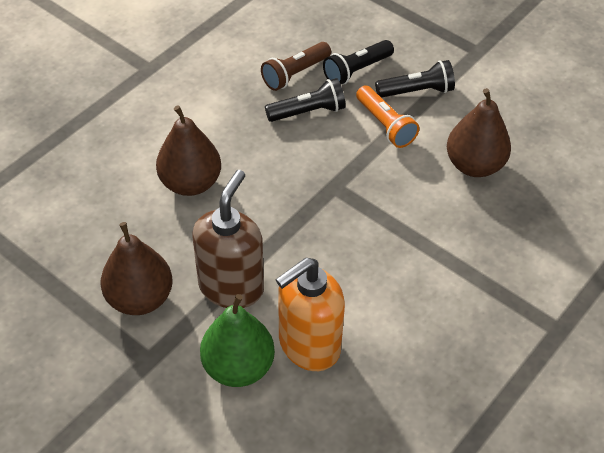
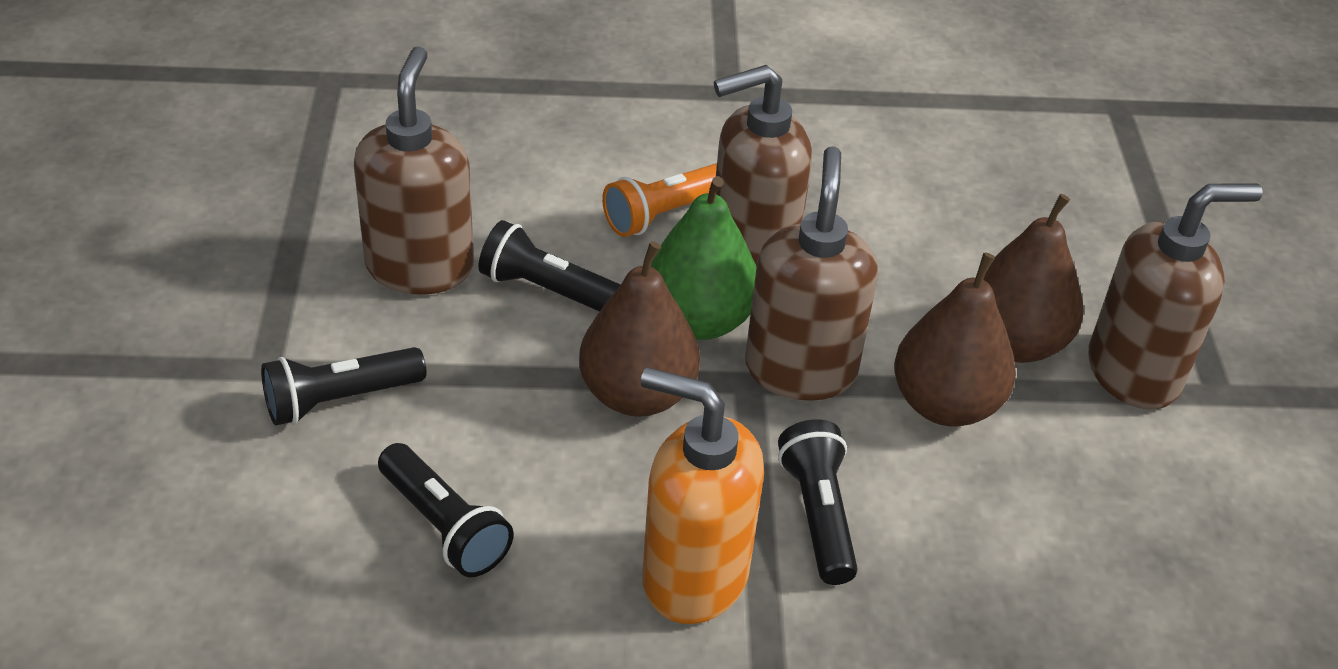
black flashlight: [265,78,346,122] [323,40,394,85] [375,60,455,98] = 3 -> [261,347,426,425] [378,443,514,577] [479,220,621,312] [778,419,858,585] = 4
brown flashlight: [261,42,331,91] = 1 -> none = 0
brown soap dispenser: [192,170,264,308] = 1 -> [354,46,474,295] [714,65,812,267] [745,146,878,401] [1088,183,1263,410] = 4

